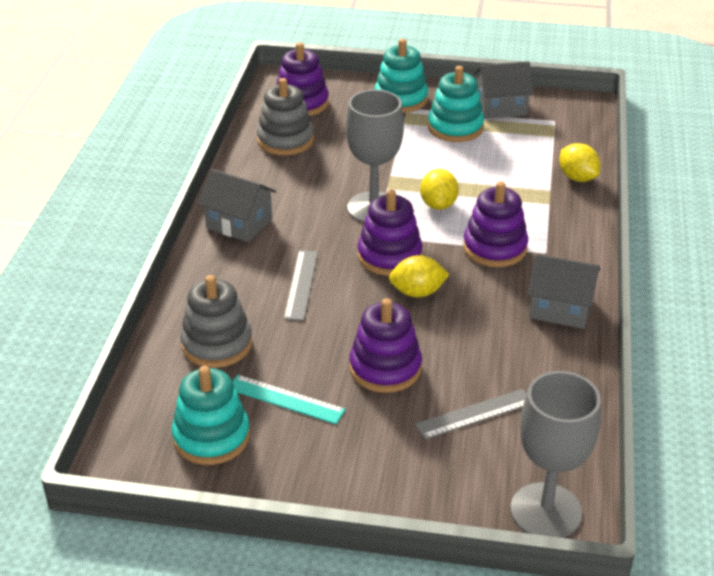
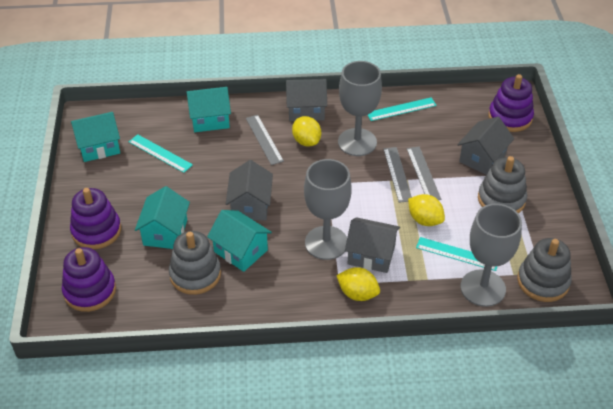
grey goblet: [346,89,404,223] [510,371,601,538] = 2 -> [304,159,352,260] [338,61,382,156] [461,203,522,307] = 3
grey house: [198,169,276,242] [474,61,534,119] [528,254,600,329] = 3 -> [226,160,273,220] [286,79,327,121] [345,217,400,273] [457,117,514,175] = 4
grey ruler: [284,250,318,321] [415,389,527,440] = 2 -> [246,115,284,165] [383,147,412,203] [407,146,441,200] = 3
grey stacking toy: [180,275,252,368] [257,78,314,155] = 2 -> [169,231,221,295] [478,156,527,213] [517,238,572,302] = 3
purple stacking toy: [277,42,329,116] [349,298,422,393] [358,189,423,276] [463,181,528,267] = 4 -> [62,247,116,312] [70,188,121,249] [488,74,534,132] = 3
turquoise house: none = 0 -> [71,112,120,162] [135,186,190,249] [187,87,231,132] [207,210,272,272] = 4
turquoise ruler: [232,375,346,424] = 1 -> [129,134,193,173] [368,97,437,121] [416,237,498,271] = 3
turquoise stacking toy: [172,366,250,465] [374,39,428,113] [428,66,484,142] = 3 -> none = 0

